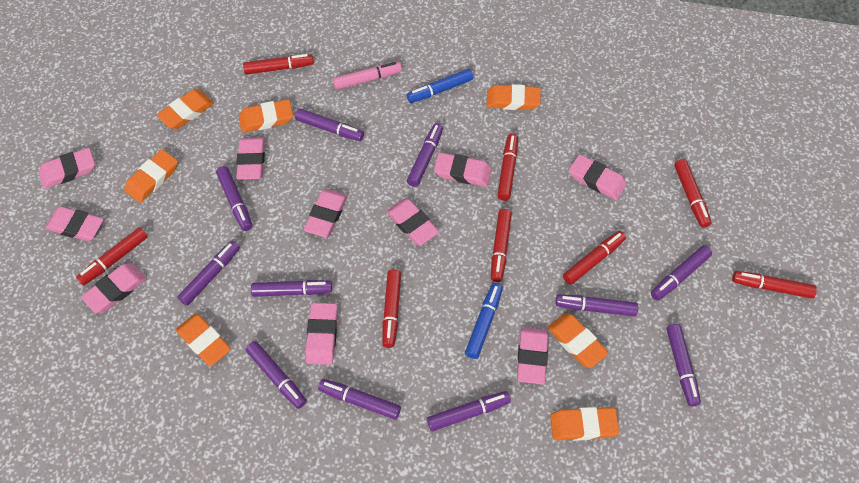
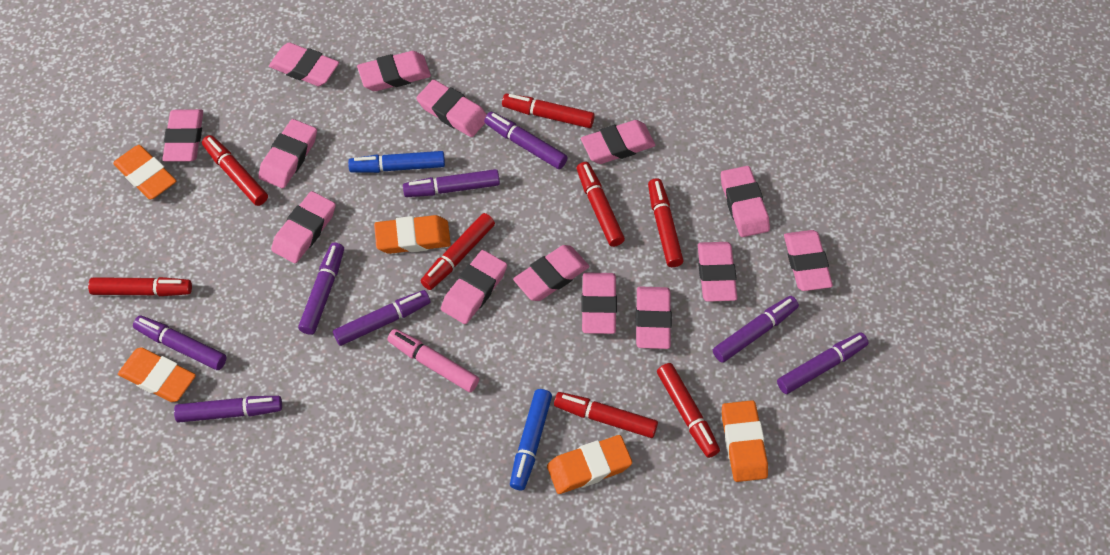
orange eraser: [125,149,178,203] [157,89,214,129] [176,313,231,366] [239,99,293,133] [487,84,541,110] [547,313,609,368] [550,407,619,441] = 7 -> [113,145,176,199] [118,347,196,402] [374,215,451,254] [547,435,632,494] [722,400,768,482] = 5
pink eraser: [39,148,95,189] [45,206,104,241] [81,263,147,313] [236,138,265,180] [304,189,348,237] [305,303,338,365] [386,199,439,245] [434,153,492,187] [517,327,548,385] [569,154,627,200] = 10 -> [163,109,203,162] [258,119,317,188] [269,43,339,86] [271,191,336,263] [357,51,431,91] [416,80,487,137] [441,250,507,324] [513,245,589,301] [581,120,655,164] [581,272,617,334] [636,286,672,349] [698,242,737,302] [721,166,770,237] [784,230,833,291] = 14
purple marker: [177,241,240,306] [216,166,252,231] [246,341,307,409] [251,280,332,297] [295,108,364,141] [318,379,401,420] [407,123,443,187] [427,391,511,431] [555,294,638,316] [651,245,712,301] [666,324,701,406] = 11 -> [133,316,227,370] [174,396,282,423] [298,242,344,335] [333,290,430,346] [403,169,500,197] [484,112,568,169] [713,296,799,363] [777,332,869,394] = 8

